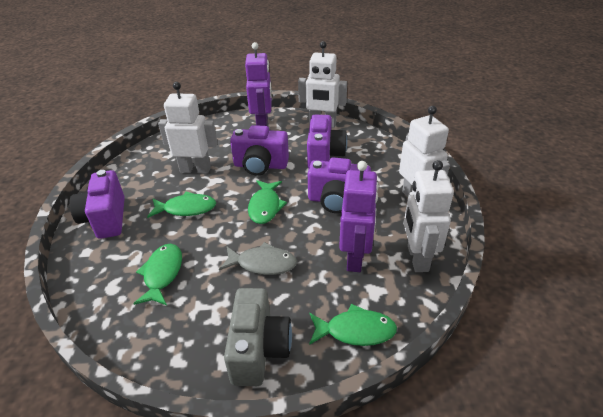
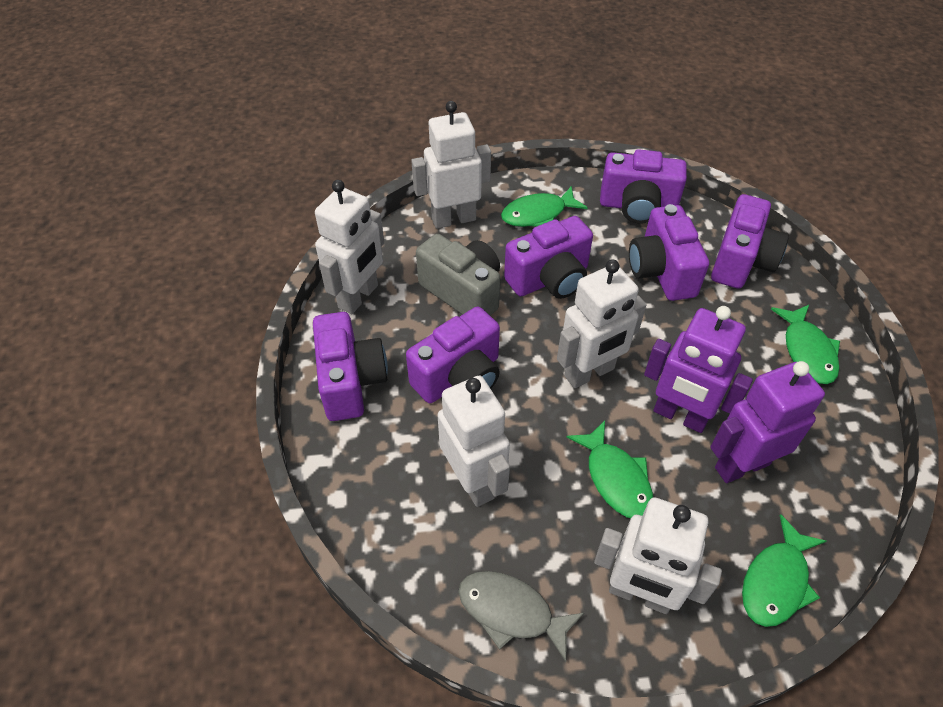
purple camera: [70,170,125,239] [230,125,289,176] [307,115,347,169] [308,157,371,213] = 4 -> [313,312,388,421] [406,307,500,403] [504,216,593,299] [600,149,687,224] [629,204,709,301] [711,194,789,289] = 6
white robot: [158,82,217,174] [298,41,347,128] [399,106,450,197] [404,160,454,272] = 4 -> [315,180,384,314] [411,101,491,229] [438,376,510,507] [557,259,647,388] [594,497,722,614] = 5

